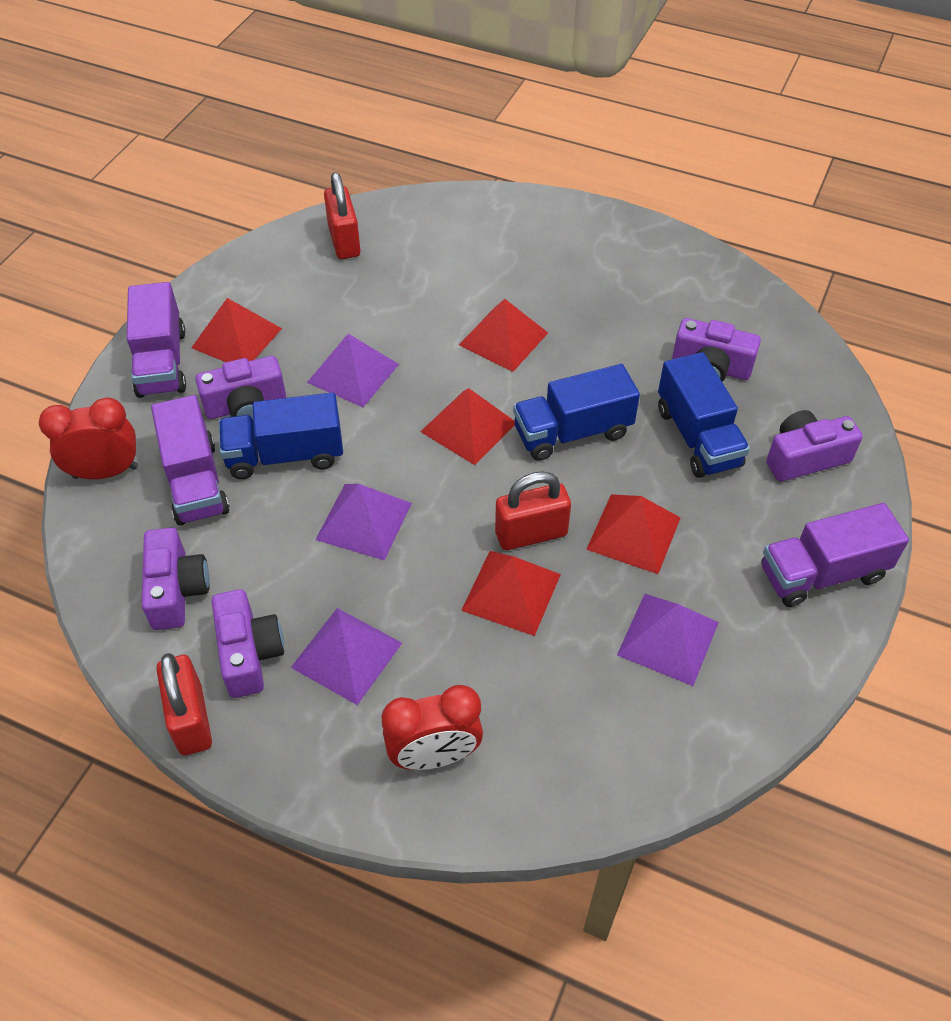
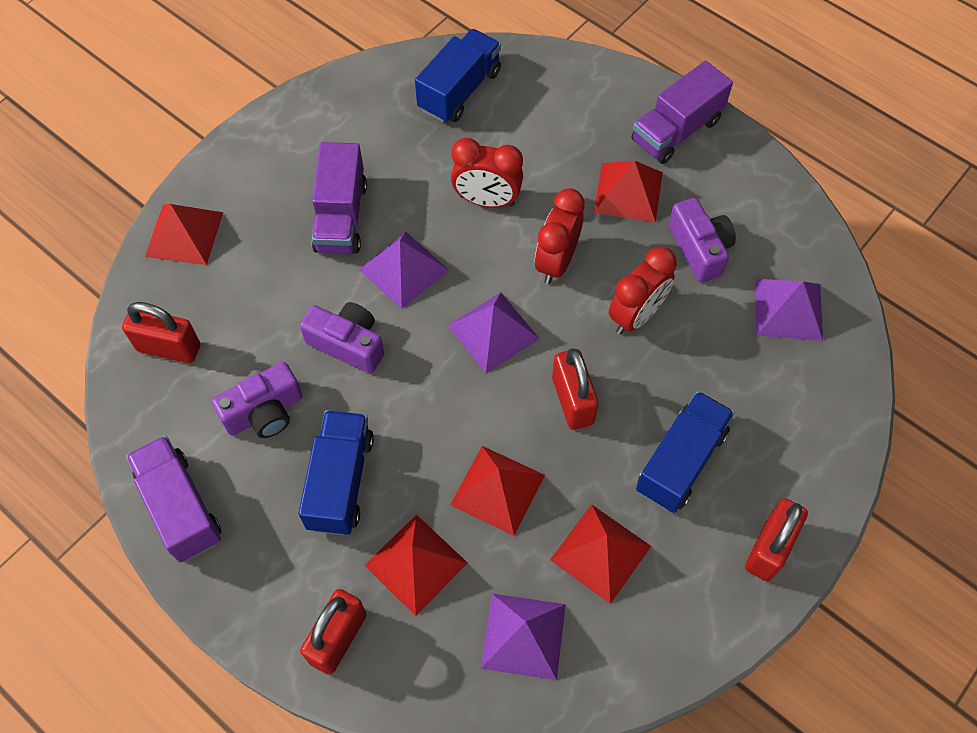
purple camera: [141,528,210,630] [195,356,286,419] [211,589,284,698] [672,318,761,382] [766,410,863,481] = 5 -> [211,362,302,438] [300,302,384,374] [668,198,736,283] = 3
red clock: [39,398,138,479] [382,685,483,770] = 2 -> [451,138,523,207] [535,188,585,284] [609,247,677,335] = 3
red padlock: [156,653,212,756] [324,172,361,259] [495,471,571,550] = 3 -> [122,302,200,363] [300,589,366,675] [552,348,599,430] [745,498,808,581] = 4

